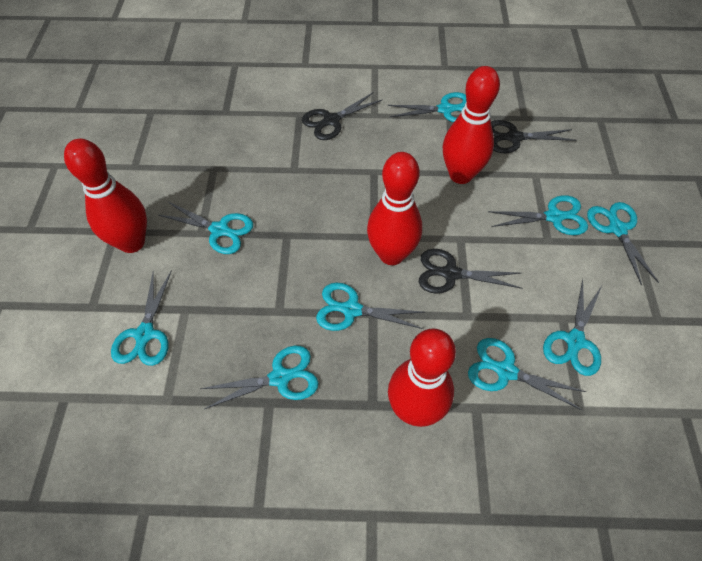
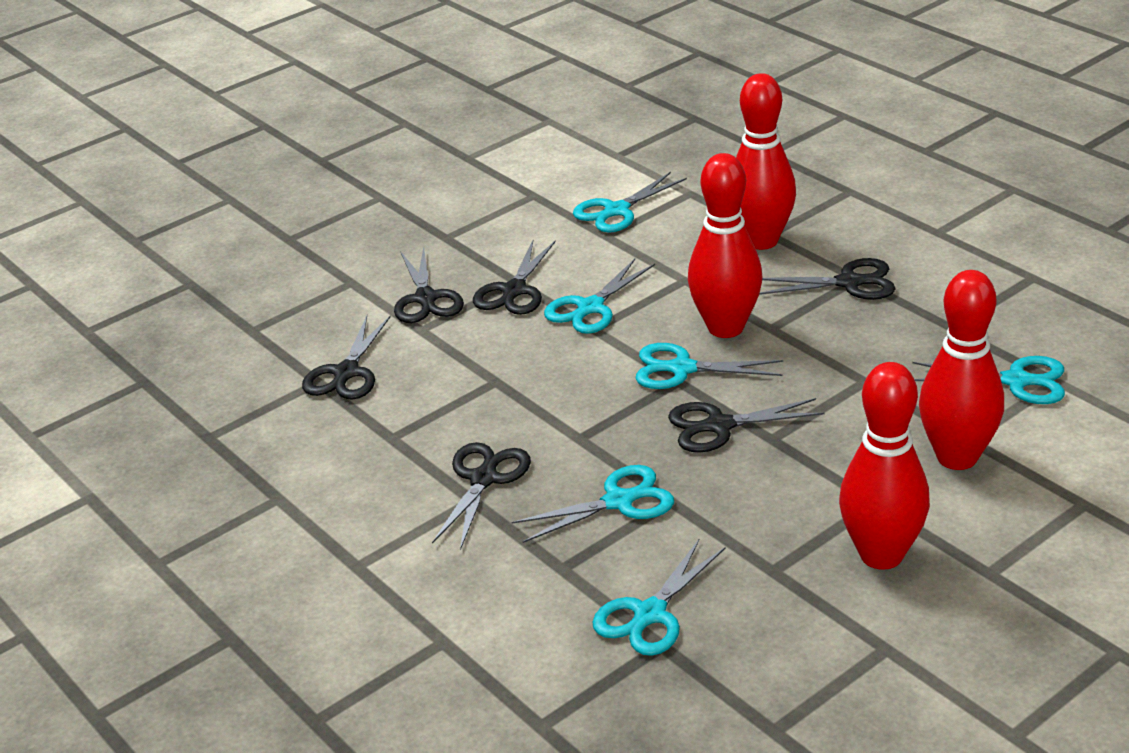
black scissors: [302,92,382,140] [419,249,523,294] [491,120,576,153] = 3 -> [302,315,391,400] [394,247,464,323] [432,442,531,550] [473,240,556,315] [668,398,825,453] [759,258,896,300] = 6
turquoise scissors: [111,270,171,366] [159,201,253,254] [201,345,319,409] [316,283,425,331] [388,92,467,122] [468,338,586,410] [488,195,588,235] [543,279,602,376] [587,202,659,285] = 9 -> [511,465,674,543] [544,259,655,334] [573,172,687,233] [592,539,725,656] [635,343,783,389] [913,356,1065,404] = 6

